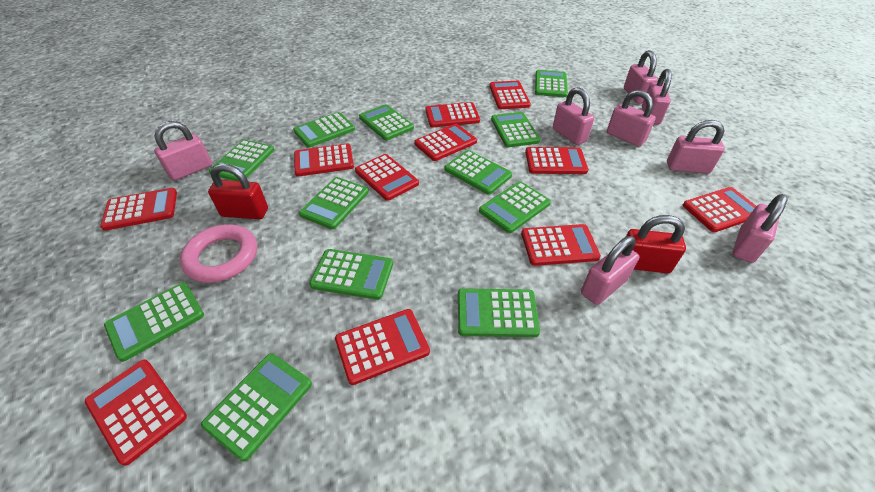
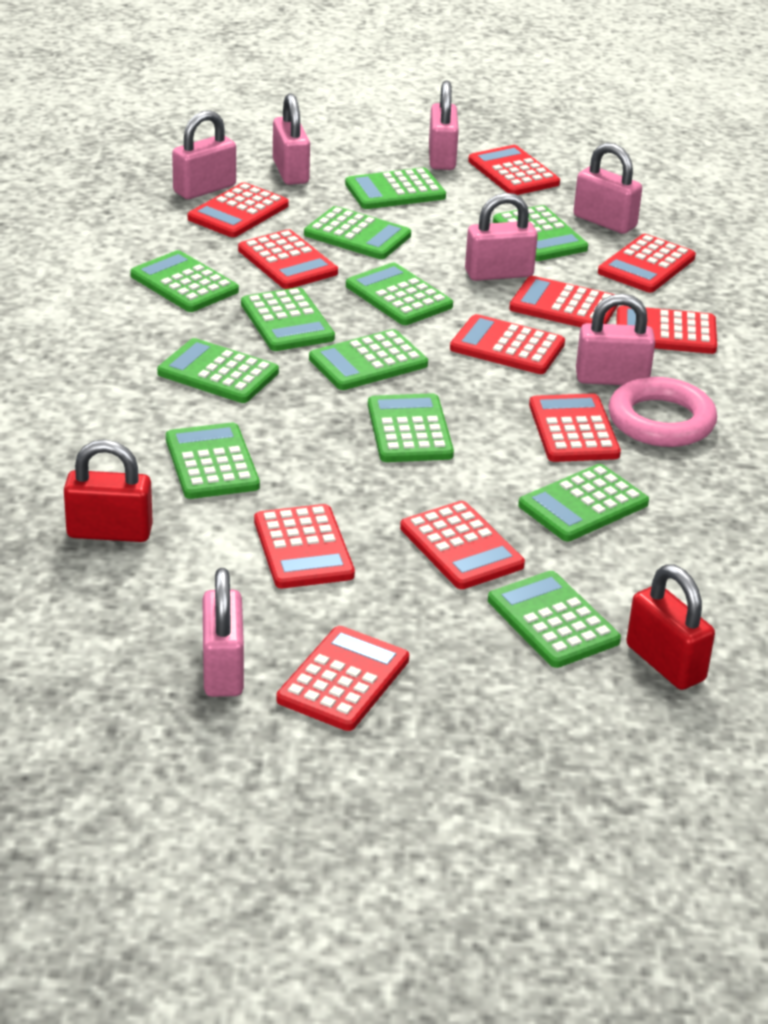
pink padlock: [154,121,212,181] [553,87,594,145] [581,236,639,305] [607,90,656,147] [624,50,658,104] [642,69,672,125] [667,120,725,174] [732,194,787,263] = 8 -> [172,110,236,199] [202,568,244,697] [273,93,310,185] [429,81,459,170] [465,193,538,281] [574,143,642,234] [576,294,655,385] = 7

